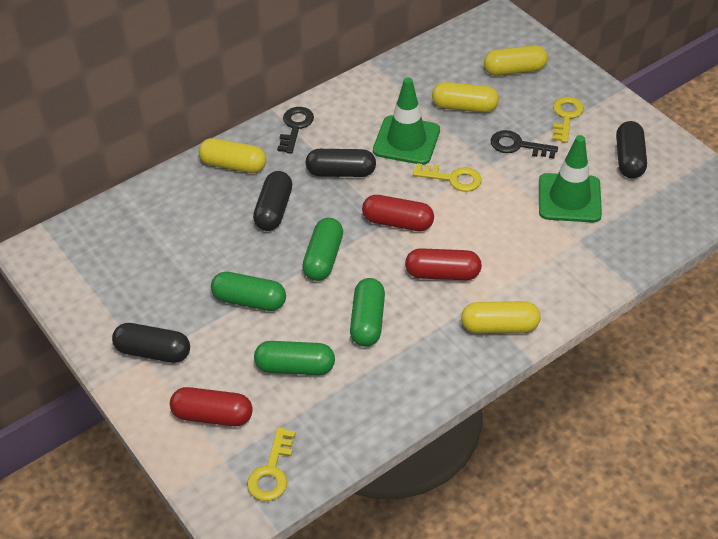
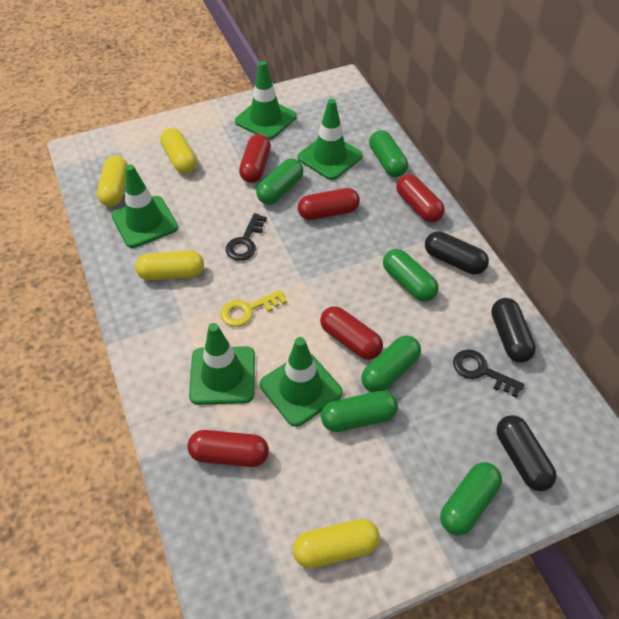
black capsule: [112,323,190,363] [253,171,292,231] [306,149,376,177] [616,121,647,178] = 4 -> [425,231,489,274] [491,298,536,363] [496,415,557,491] = 3
green capsule: [211,272,286,311] [254,341,335,375] [302,218,343,281] [350,278,385,347] = 4 -> [256,158,304,204] [321,391,398,432] [361,335,421,392] [369,130,408,177] [383,249,439,302] [440,462,502,536] = 6
green traffic cone: [373,78,440,165] [539,135,602,222] = 2 -> [111,164,178,248] [189,323,255,405] [235,61,297,140] [260,337,343,427] [298,99,363,180] = 5
red capsule: [170,387,253,426] [362,195,434,231] [405,248,482,280] = 3 -> [187,430,269,467] [239,134,271,183] [298,188,360,220] [320,306,383,360] [396,174,445,223] = 5
yellow key: [247,427,296,501] [413,163,482,192] [552,97,584,143] = 3 -> [220,290,287,327] = 1

